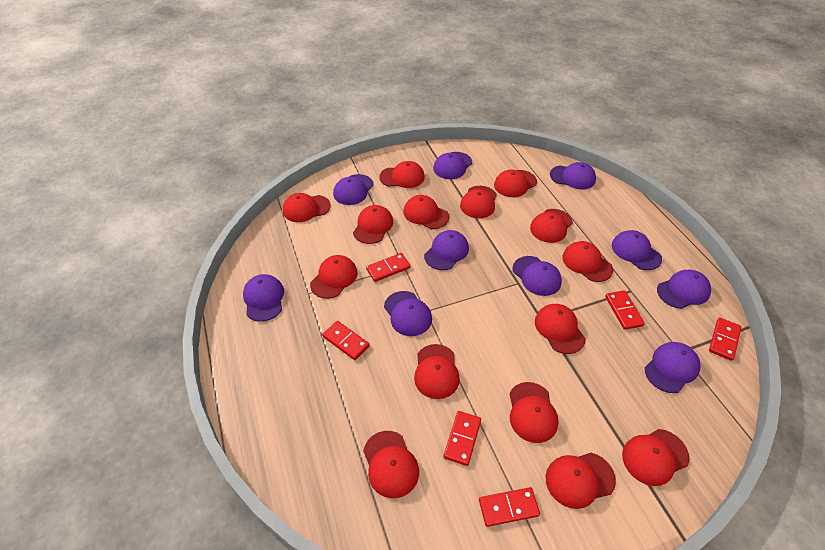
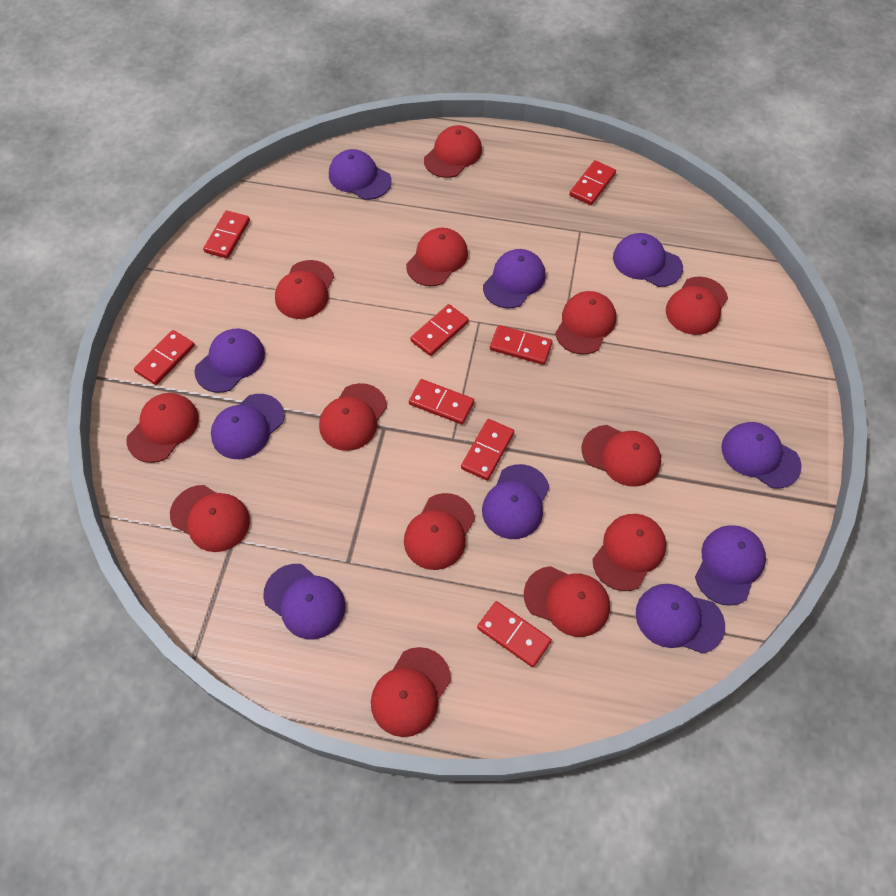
red cap: [283,193,331,222] [310,255,358,299] [353,205,393,244] [363,431,419,498] [379,161,425,188] [403,195,449,229] [414,344,460,399] [460,186,497,218] [494,170,537,197] [509,382,558,443] [530,209,573,243] [535,304,586,354] [546,453,616,509] [562,241,613,282] [622,429,689,486] = 15 -> [126,393,199,463] [170,485,250,552] [275,260,334,319] [319,383,387,451] [371,647,451,737] [404,493,475,570] [406,228,468,286] [424,125,482,178] [524,566,610,637] [555,291,616,355] [582,425,661,487] [592,514,666,591] [666,277,728,335] = 13
red domino: [322,321,370,360] [366,253,411,282] [443,411,481,466] [479,487,540,527] [605,290,645,330] [709,318,741,361] = 6 -> [134,330,195,385] [203,210,250,259] [409,379,474,424] [410,304,469,356] [461,419,514,480] [477,601,552,667] [490,325,553,365] [569,160,616,205] = 8

